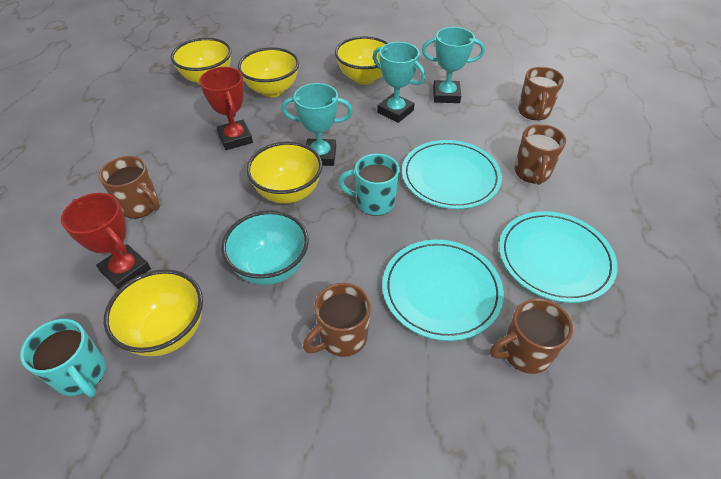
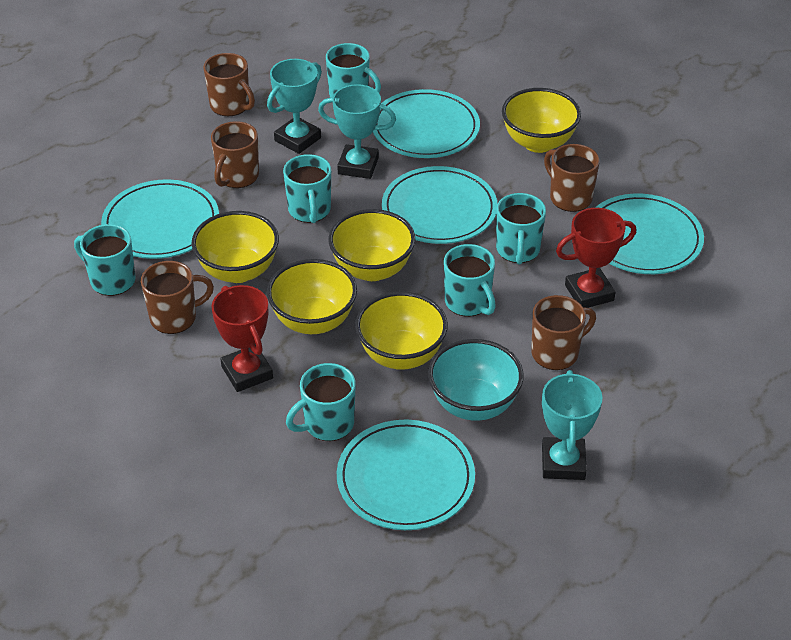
turquoise mug: [20,319,106,397] [338,154,400,216] = 2 -> [74,224,136,296] [283,154,331,223] [286,363,356,441] [326,43,381,98] [444,244,496,317] [496,193,546,265] = 6
turquoise plate: [382,240,504,341] [402,140,502,209] [499,211,618,303] = 3 -> [101,179,219,259] [337,420,475,530] [373,89,480,158] [382,166,497,244] [595,194,704,274] = 5

